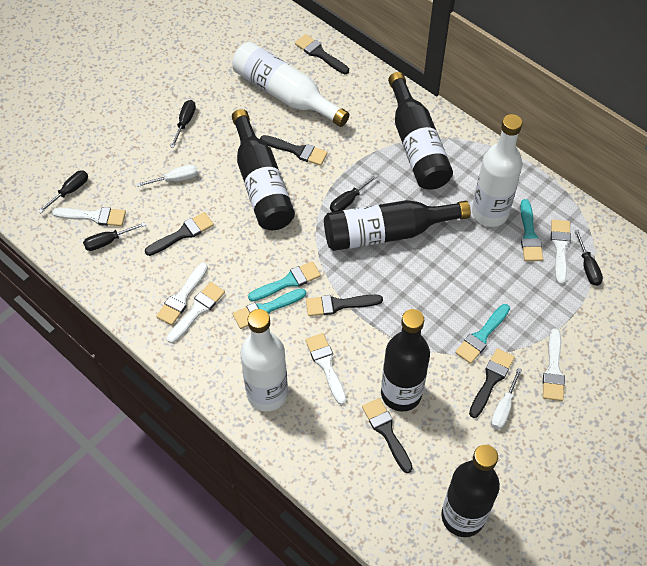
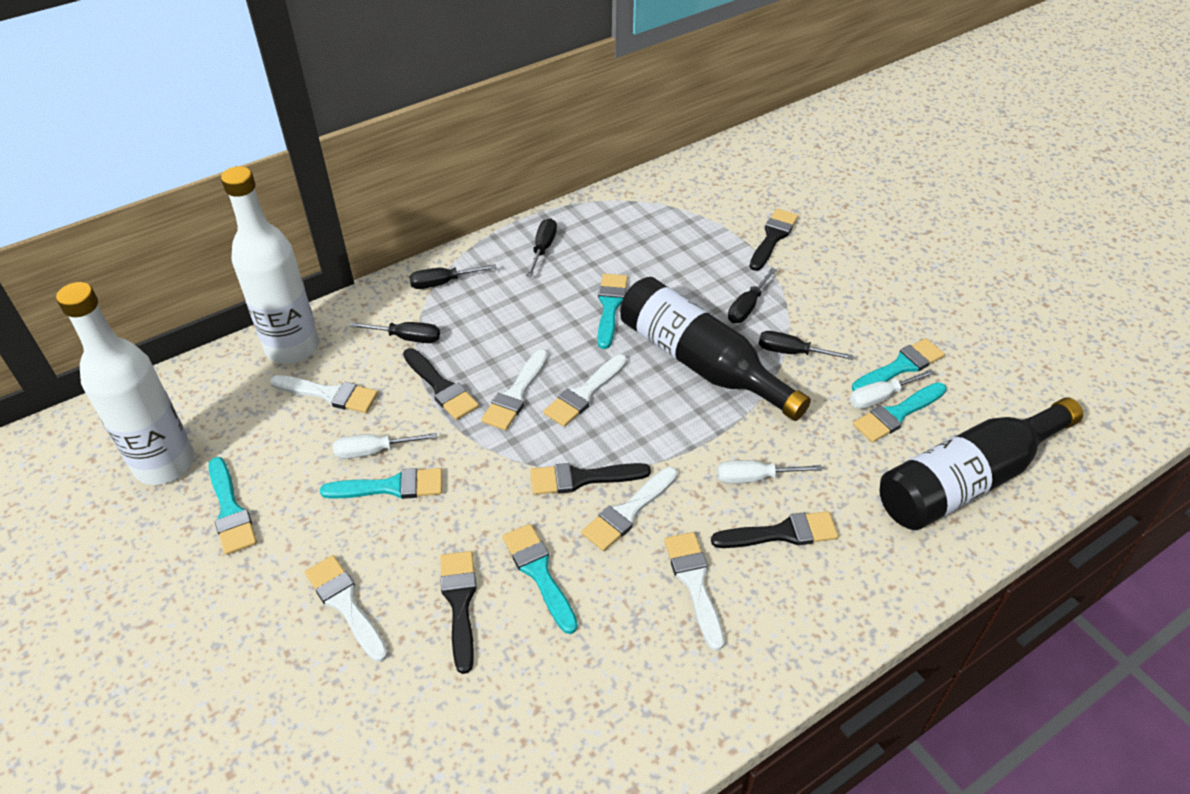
black bottle: [232,109,295,230] [324,200,471,251] [381,309,430,412] [388,72,453,190] [442,445,500,537] = 5 -> [620,277,811,421] [880,398,1083,530] = 2
black brush: [145,212,214,256] [260,135,328,166] [295,34,349,74] [306,295,383,316] [362,398,413,473] [469,348,515,418] = 6 -> [403,348,479,420] [440,551,477,674] [530,463,651,495] [711,511,838,548] [749,209,798,271] = 5
turquoise brush: [233,288,306,329] [248,261,321,302] [455,304,510,364] [520,199,543,261] = 4 -> [209,457,257,555] [320,468,442,499] [503,524,578,634] [597,273,628,349] [852,338,945,391] [853,382,947,443] = 6
white bottle: [232,42,350,127] [240,309,288,411] [472,114,522,227] = 3 -> [56,282,195,485] [221,166,319,364] = 2
white screwdriver: [137,165,198,187] [491,368,522,429] = 2 -> [333,433,437,459] [717,460,822,484] [850,369,935,409] = 3

